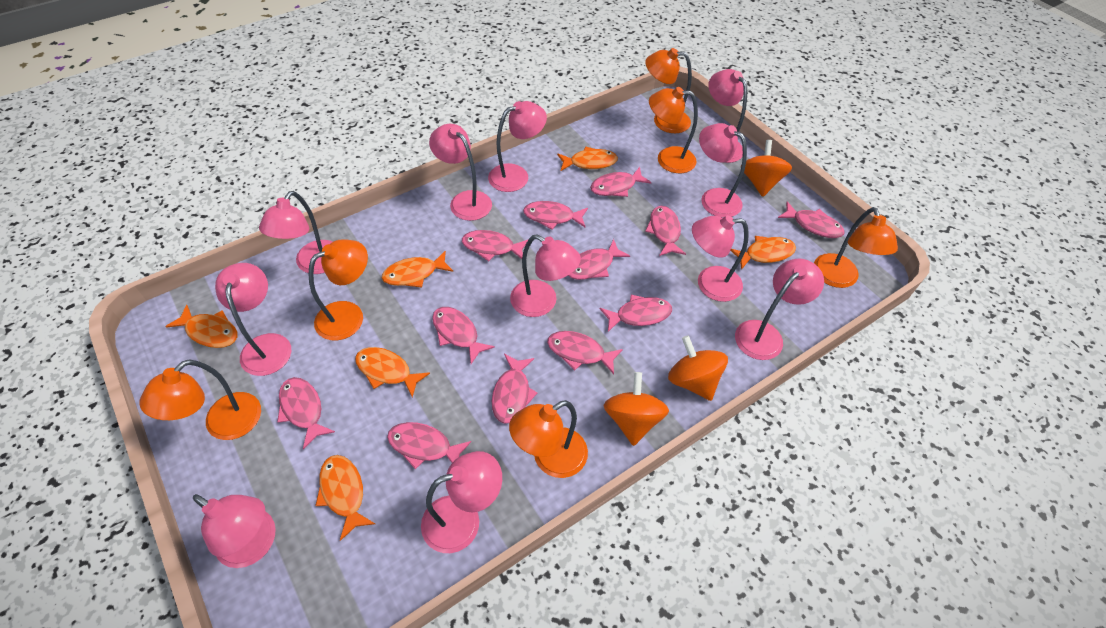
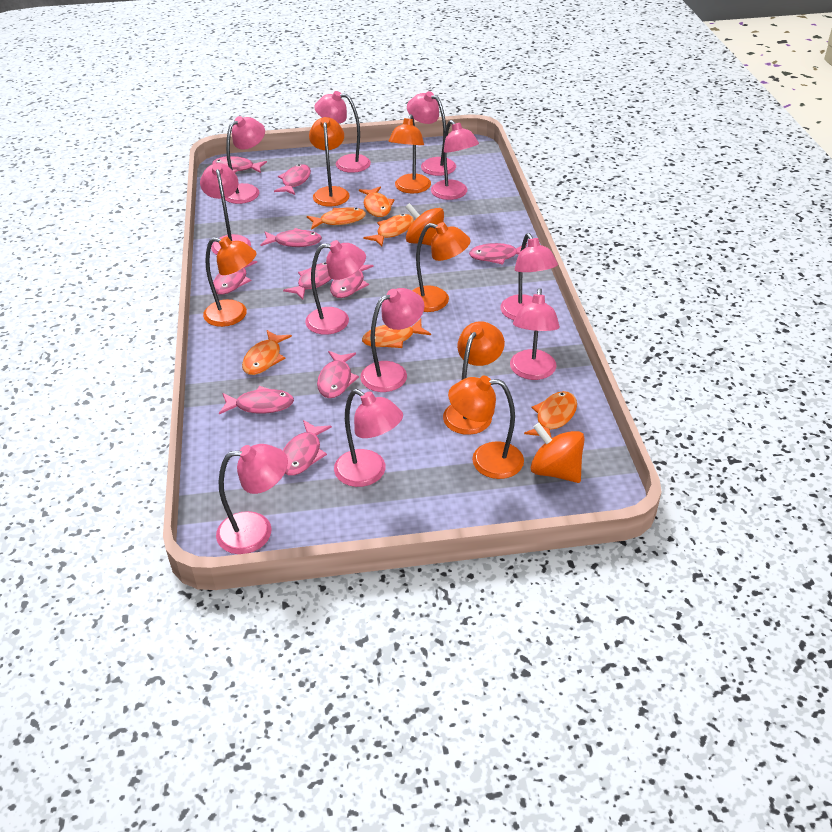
orange spinning top: [604,372,669,446] [668,335,728,401] [744,140,792,197] = 3 -> [406,203,444,246] [531,423,585,483] = 2
pink fish: [277,377,335,449] [387,422,471,469] [432,307,495,364] [462,230,528,261] [492,354,537,424] [523,201,588,230] [547,331,623,374] [568,239,630,280] [590,167,652,197] [600,295,672,332] [645,206,686,256] [778,201,844,238] = 12 -> [212,156,267,173] [213,261,257,295] [219,386,294,414] [261,228,322,247] [274,164,311,195] [283,262,332,300] [283,420,332,476] [317,351,359,398] [330,265,374,298] [469,243,527,265] = 10

